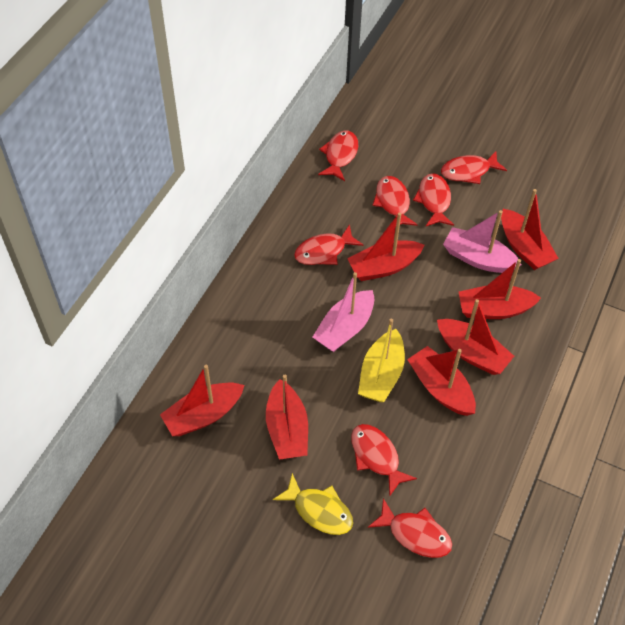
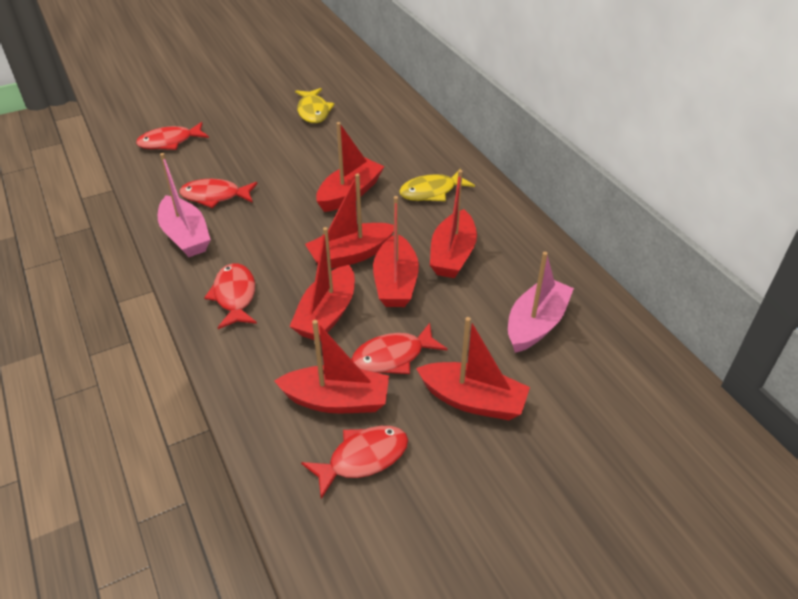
red fish: [294,224,363,265] [318,130,358,181] [351,424,417,496] [368,498,452,558] [372,176,418,226] [413,173,454,226] [441,151,507,184] = 7 -> [136,122,209,150] [179,179,258,208] [204,263,257,329] [301,426,408,499] [351,323,447,374] = 5
yellow boat: [358,319,405,402] = 1 -> none = 0
yellow fish: [273,473,353,535] = 1 -> [295,88,335,123] [399,169,475,201] = 2

